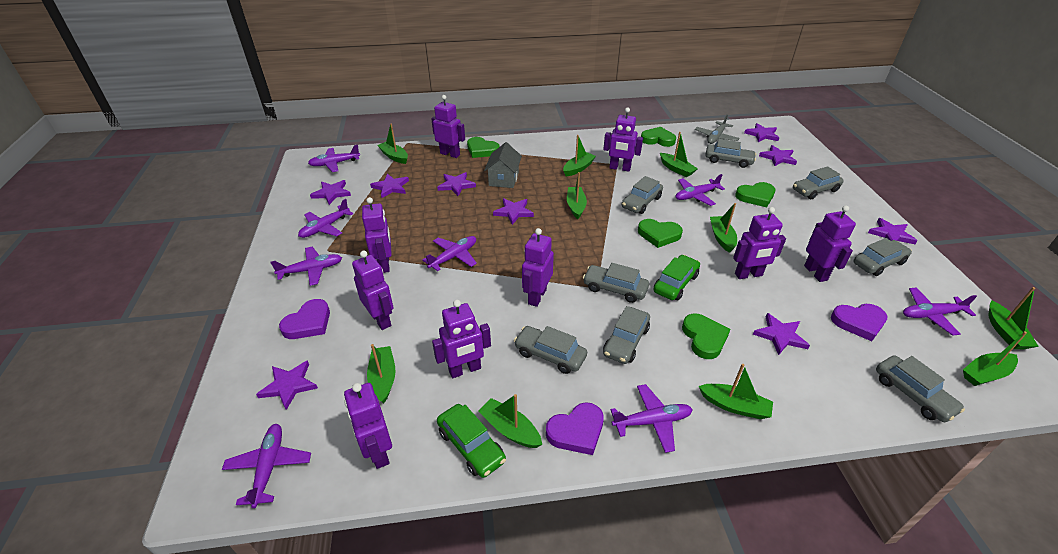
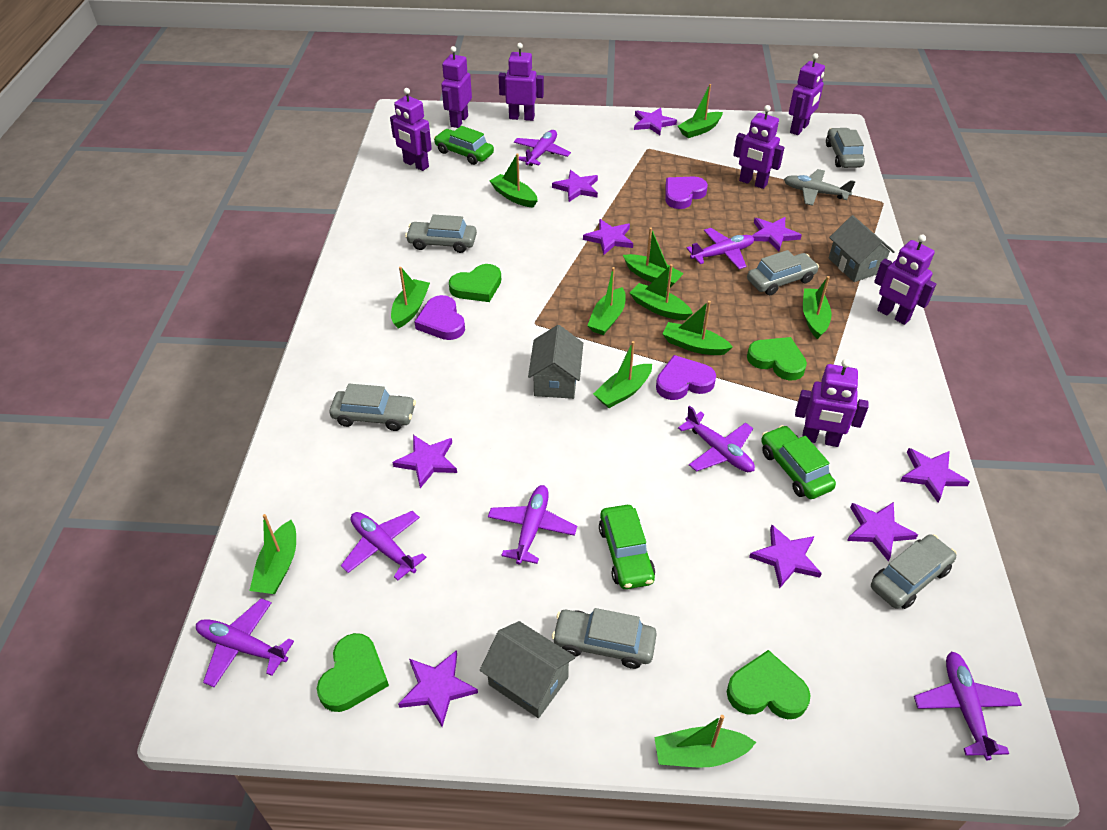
green boat: [367,344,396,403] [378,123,408,164] [478,394,542,448] [563,135,596,177] [567,172,587,219] [660,132,698,177] [699,364,773,419] [710,203,737,253] [963,331,1027,386] [988,287,1039,349] = 10 -> [249,514,296,594] [391,267,430,328] [490,153,538,208] [587,267,626,335] [593,341,652,408] [623,227,684,288] [630,264,693,320] [654,715,756,768] [662,301,733,355] [678,84,723,138] [803,276,831,339] = 11
green car: [437,404,506,478] [654,255,700,300] = 2 -> [434,126,494,165] [599,505,655,589] [761,425,836,499] = 3
green heart: [467,137,500,158] [638,219,683,248] [641,127,676,147] [682,314,731,359] [735,182,775,207] = 5 -> [317,633,389,712] [449,264,501,302] [727,650,811,719] [747,337,807,380] = 4
grey car: [514,326,587,374] [583,263,649,303] [603,306,650,364] [622,176,663,214] [705,139,756,168] [793,166,844,199] [853,238,912,276] [876,355,965,422] = 8 -> [330,384,416,431] [405,214,477,253] [552,608,657,669] [747,250,819,295] [826,128,865,168] [871,534,957,609] = 6
grey house: [484,142,522,188] = 1 -> [480,621,575,718] [528,325,583,399] [829,215,895,282] = 3
purple plane: [222,424,311,508] [270,247,342,286] [298,199,353,238] [308,145,360,172] [422,236,477,271] [610,384,693,453] [676,174,725,206] [903,287,977,336] = 8 -> [196,598,294,687] [341,511,427,581] [488,485,577,564] [514,130,571,166] [678,406,755,472] [686,228,754,269] [914,651,1022,760] = 7
purple robot: [344,383,392,469] [352,251,394,330] [362,197,392,273] [431,95,465,158] [432,300,491,378] [522,228,554,307] [603,108,643,172] [733,207,786,279] [804,205,856,282] = 9 -> [390,88,432,171] [441,46,472,128] [499,43,544,121] [733,105,785,189] [789,53,825,135] [795,359,869,447] [874,235,936,325] = 7

